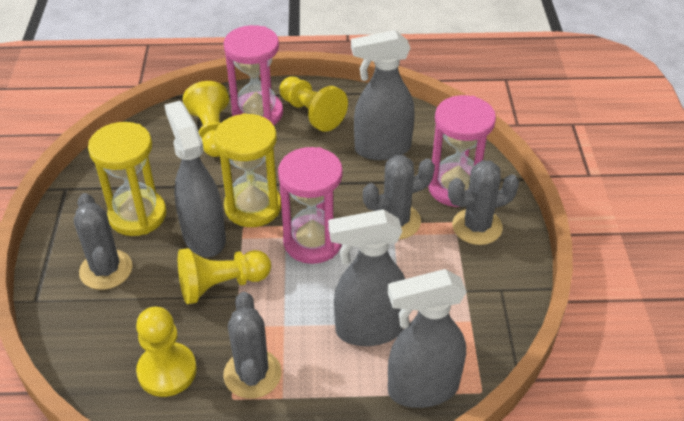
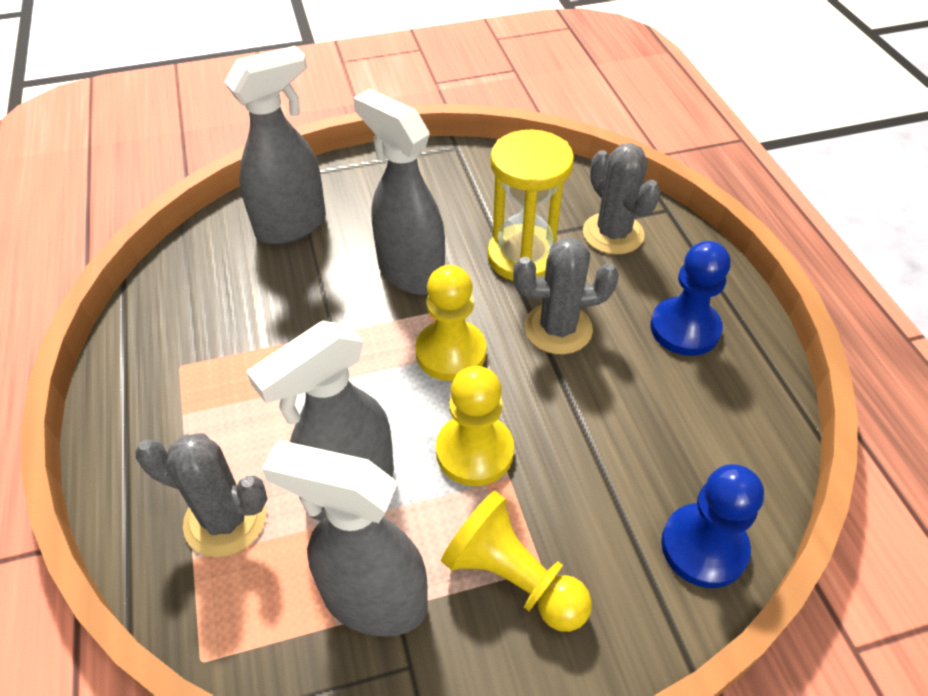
blue pawn: none = 0 -> [651,241,730,356] [661,464,764,588] = 2
grey cactus: [74,193,132,290] [223,292,282,399] [363,155,435,239] [448,160,519,245] = 4 -> [135,433,268,557] [513,237,619,354] [583,143,661,255] = 3
pink hourglass: [224,25,283,125] [278,147,343,264] [428,95,496,207] = 3 -> none = 0
yellow hourglass: [88,122,166,236] [214,113,281,227] = 2 -> [487,130,574,281] = 1
yellow pawn: [136,307,197,397] [178,248,271,304] [183,81,229,157] [280,77,348,132] = 4 -> [415,265,487,381] [436,366,514,486] [441,491,592,632] = 3

